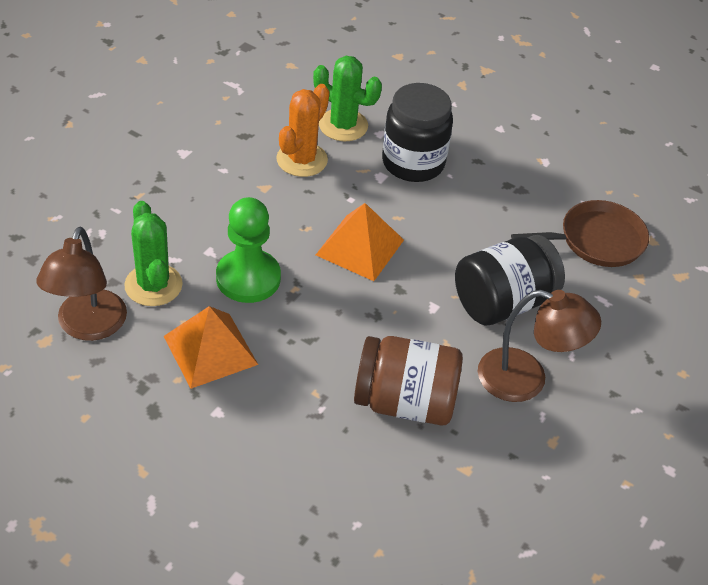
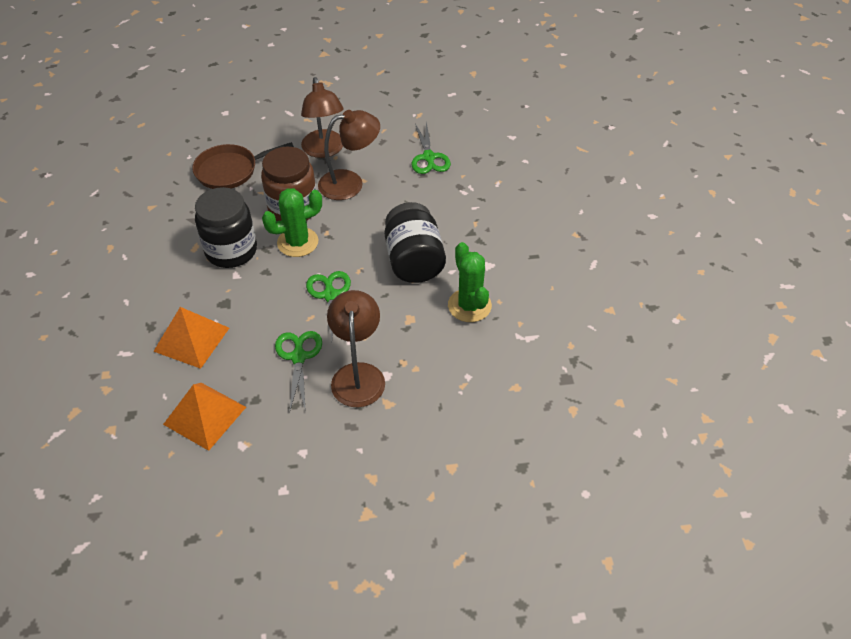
brown lamp: [37,227,127,341] [478,290,601,402] = 2 -> [301,77,344,158] [318,110,380,200] [327,290,385,407] = 3
green pawn: [216,197,281,303] = 1 -> none = 0
green scissors: none = 0 -> [275,331,322,412] [306,271,351,342] [412,121,451,174] = 3
orange cactus: [276,84,329,177] = 1 -> none = 0

